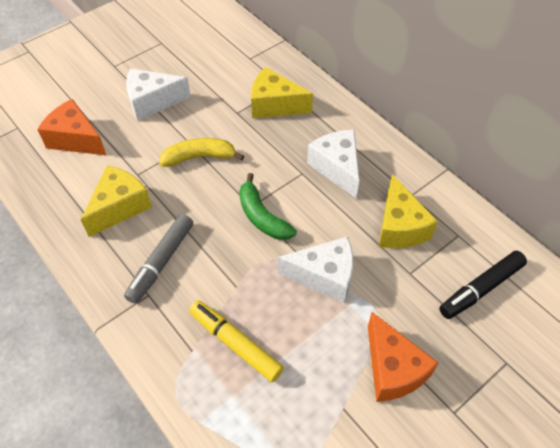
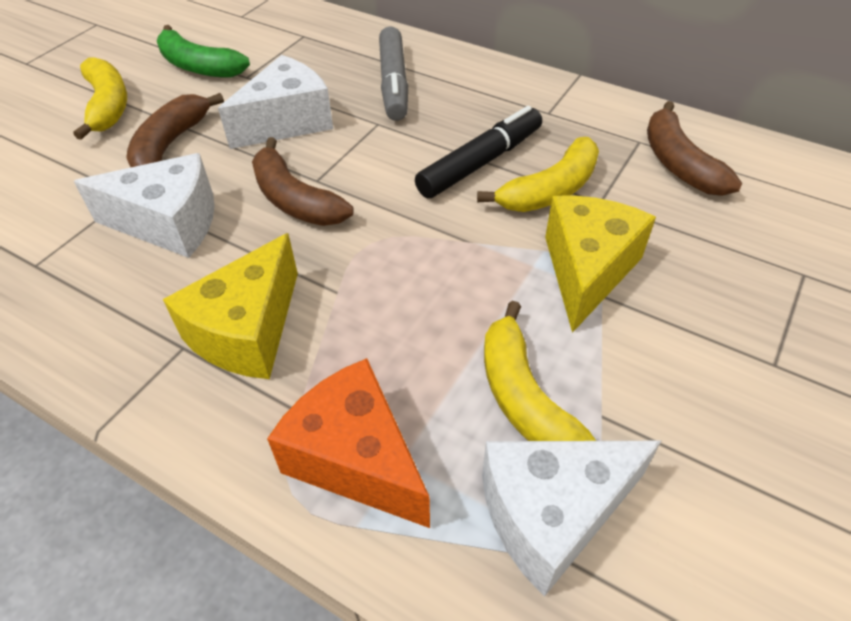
brown banana: none = 0 -> [126,93,224,167] [252,137,354,226] [647,101,742,196] = 3
orange cheese: [37,99,107,156] [368,312,438,402] = 2 -> [267,358,430,528] = 1
yellow banana: [159,138,244,167] = 1 -> [73,57,127,140] [477,137,599,212] [484,301,596,441] = 3
yellow cheese: [81,165,152,237] [251,67,313,118] [379,174,438,248] = 3 -> [163,233,298,379] [545,195,656,333] = 2
yellow marker: [189,300,284,382] = 1 -> none = 0

